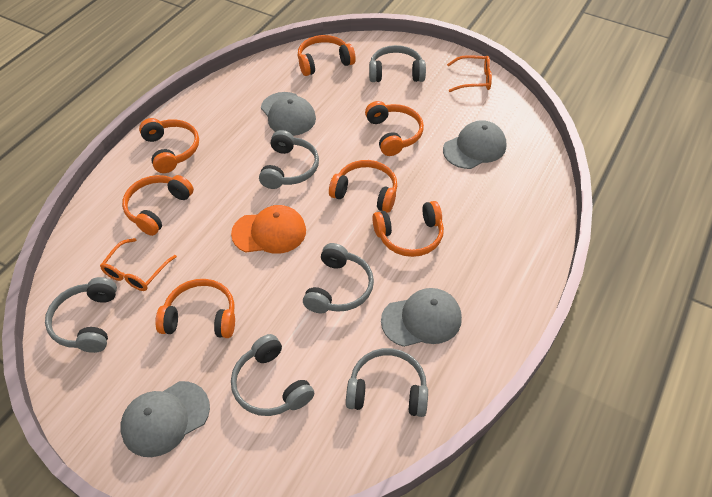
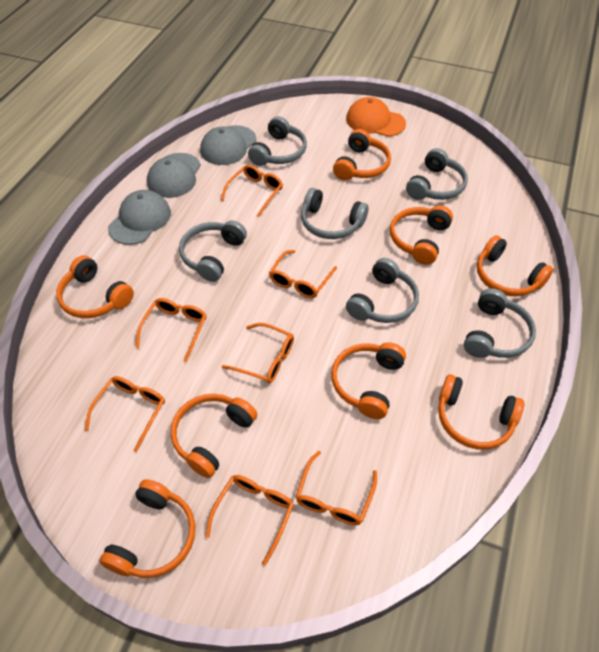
grey cap: [120,381,210,457] [261,92,316,136] [381,288,462,347] [443,120,506,169] = 4 -> [108,190,171,245] [147,153,201,198] [200,125,256,165] = 3
orange glasses: [100,238,177,291] [447,55,492,92] = 2 -> [85,376,165,452] [136,298,207,362] [205,475,294,566] [221,165,283,217] [222,323,294,383] [269,250,337,298] [296,451,377,525] = 7
orange headphones: [122,175,194,236] [139,118,199,173] [155,279,235,338] [298,35,356,76] [329,160,397,213] [365,101,424,156] [372,201,444,257] = 7 -> [56,255,134,318] [99,479,195,578] [171,394,257,478] [331,342,406,419] [333,129,391,180] [390,205,453,265] [438,374,524,450] [477,235,553,296] = 8

